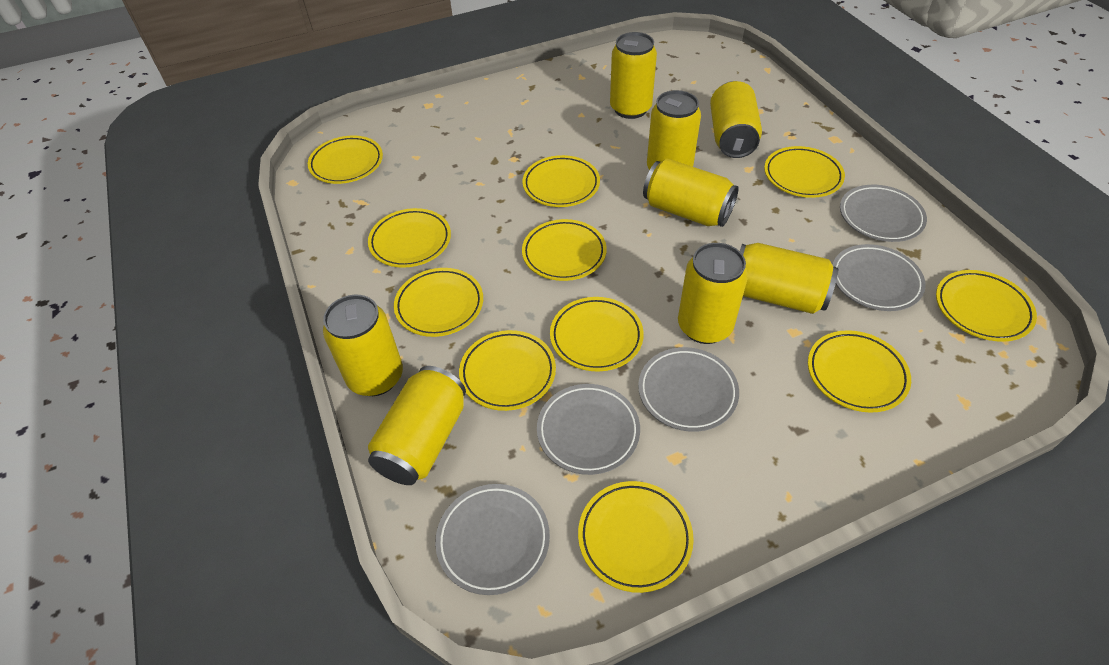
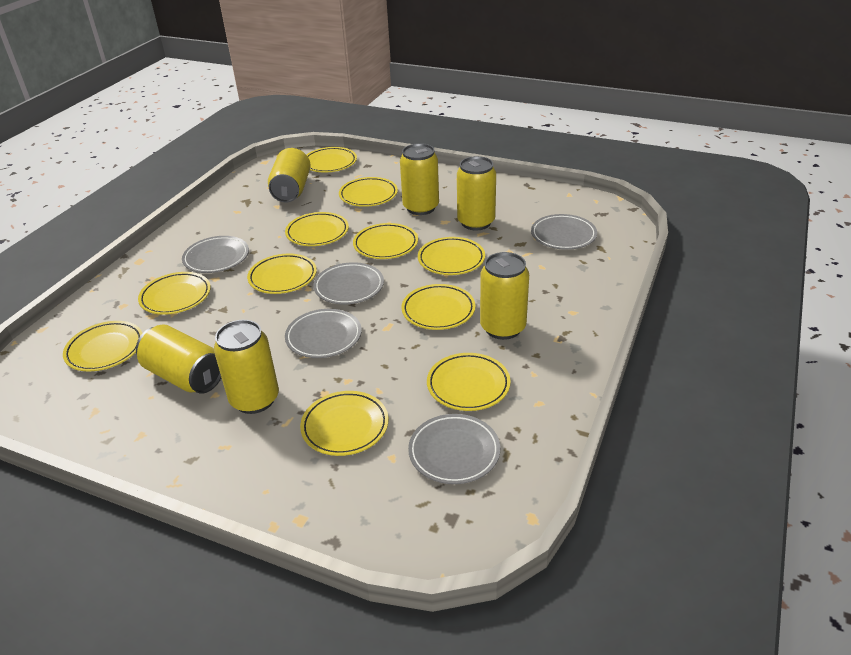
yellow can: [323,295,403,396] [368,366,466,485] [610,32,657,119] [643,158,739,227] [647,90,701,170] [678,243,748,344] [710,81,762,158] [740,243,838,314] = 8 -> [136,324,221,394] [214,320,279,414] [268,148,311,202] [400,143,439,215] [457,156,496,231] [480,252,529,340] = 6

